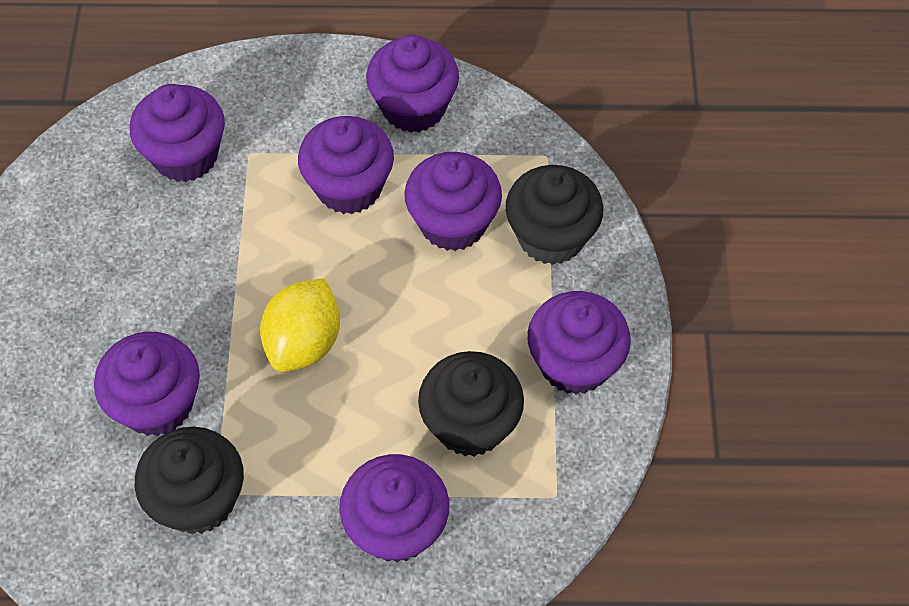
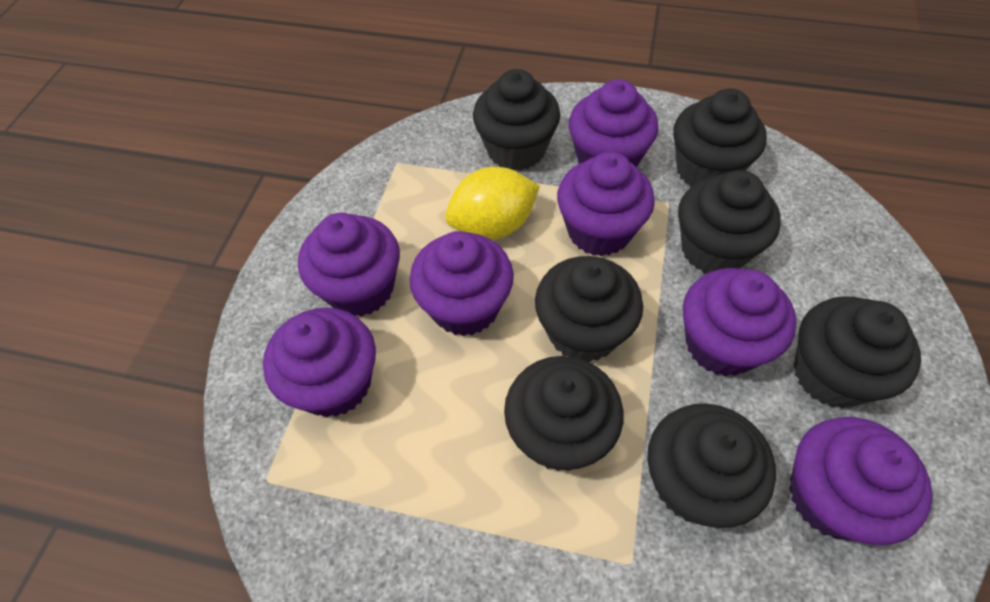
black cupcake: [135,427,244,534] [418,351,524,457] [505,165,603,265] = 3 -> [473,69,560,171] [504,356,624,471] [535,256,643,362] [647,404,776,528] [673,89,767,187] [678,170,781,273] [793,296,921,408] = 7

